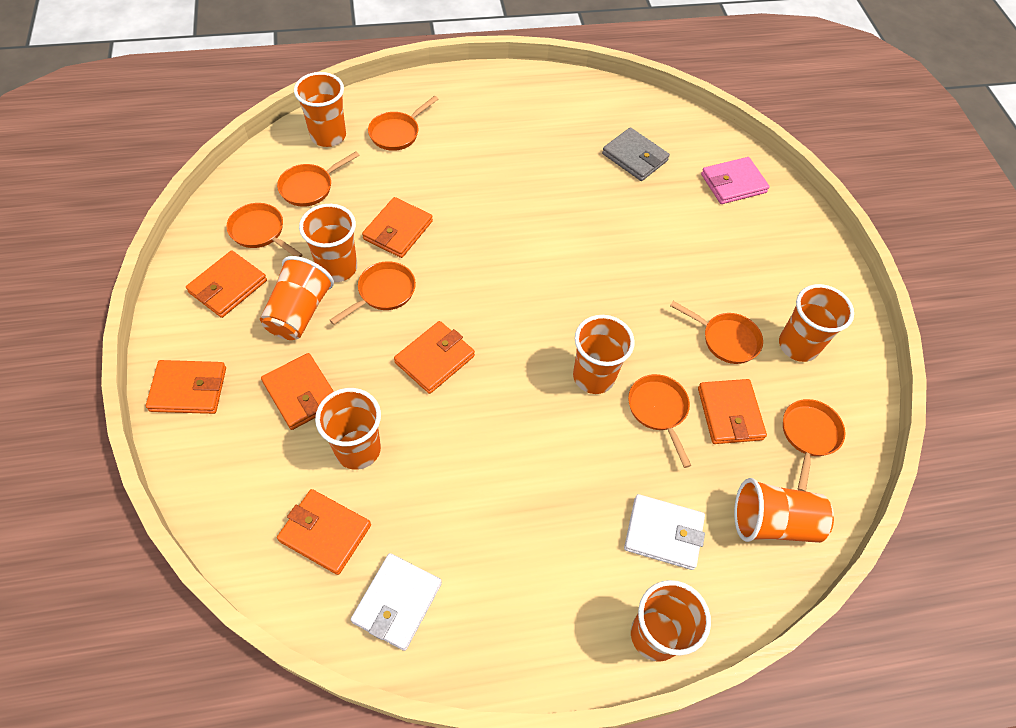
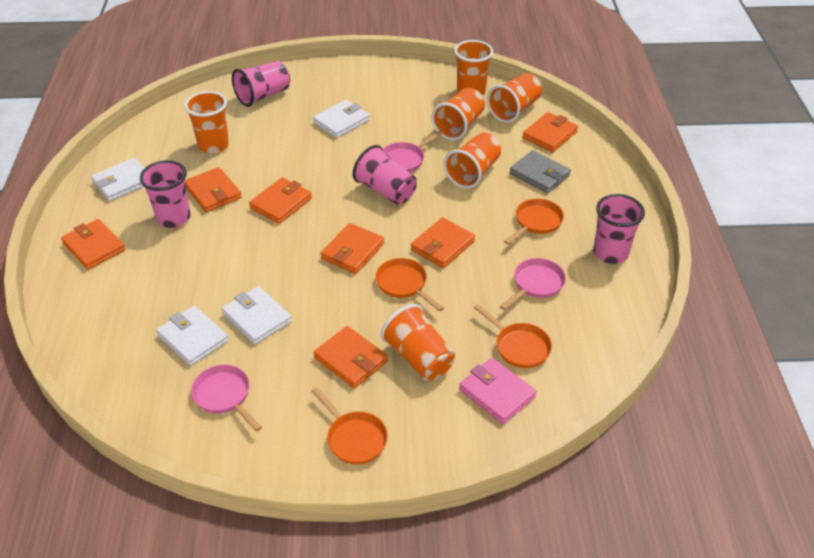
orange cup: [260,256,334,340] [294,72,346,147] [299,204,357,282] [315,388,381,470] [573,315,635,394] [631,580,711,662] [734,478,834,543] [779,284,854,362] = 8 -> [184,91,229,154] [381,304,455,381] [431,88,485,140] [444,132,501,189] [454,40,493,96] [487,73,542,123] = 6
orange pan: [226,203,303,257] [277,151,360,207] [330,261,416,325] [368,96,438,151] [628,374,691,468] [670,301,763,364] [783,399,845,491] = 7 -> [312,387,388,465] [375,258,444,312] [474,304,552,368] [504,199,564,245] = 4
pink cup: none = 0 -> [140,160,191,228] [232,61,290,107] [353,145,417,205] [593,194,645,264] = 4
pink pan: none = 0 -> [191,365,262,432] [383,131,443,172] [500,258,566,310] = 3
white wallet: [351,553,442,651] [624,494,705,570] = 2 -> [91,158,144,201] [156,306,229,366] [222,286,292,344] [313,100,370,138] = 4

